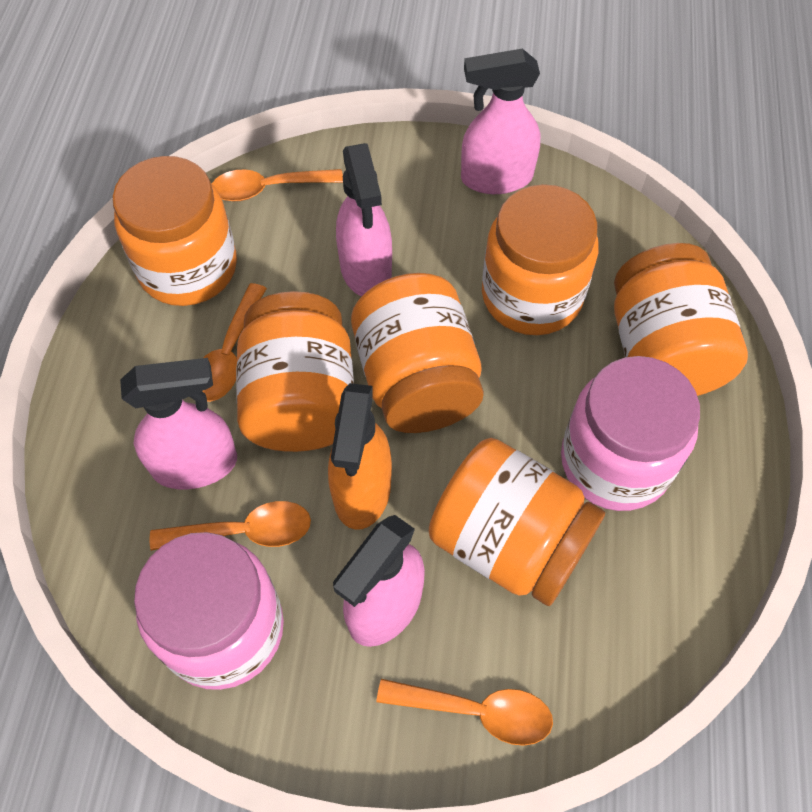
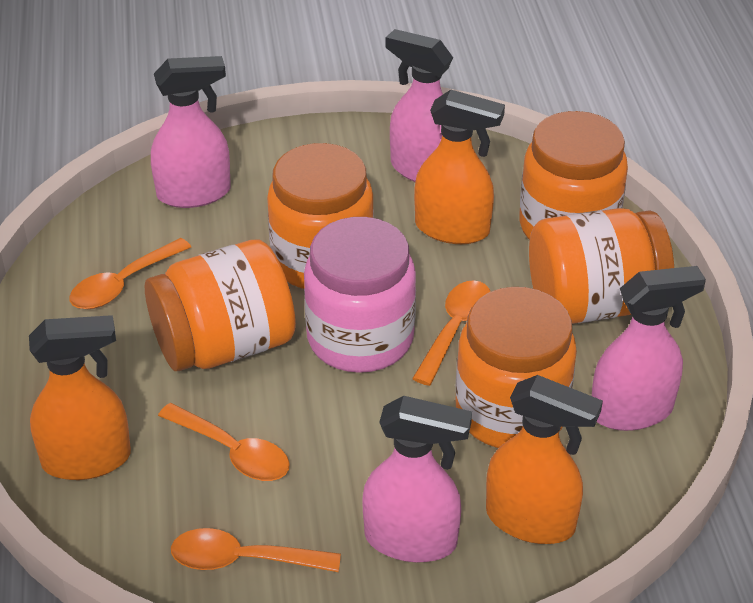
orange jar: [112,156,237,306] [236,291,354,452] [351,273,484,433] [429,438,605,606] [482,184,599,335] [614,243,748,396] = 6 -> [145,240,296,371] [267,143,374,289] [456,287,577,448] [519,111,628,240] [529,208,674,324] = 5
orange spray bottle: [328,383,392,530] = 1 -> [29,315,131,480] [414,90,505,244] [486,375,603,544] = 3
pink jar: [134,532,284,690] [561,356,700,511] = 2 -> [304,217,416,373] = 1

